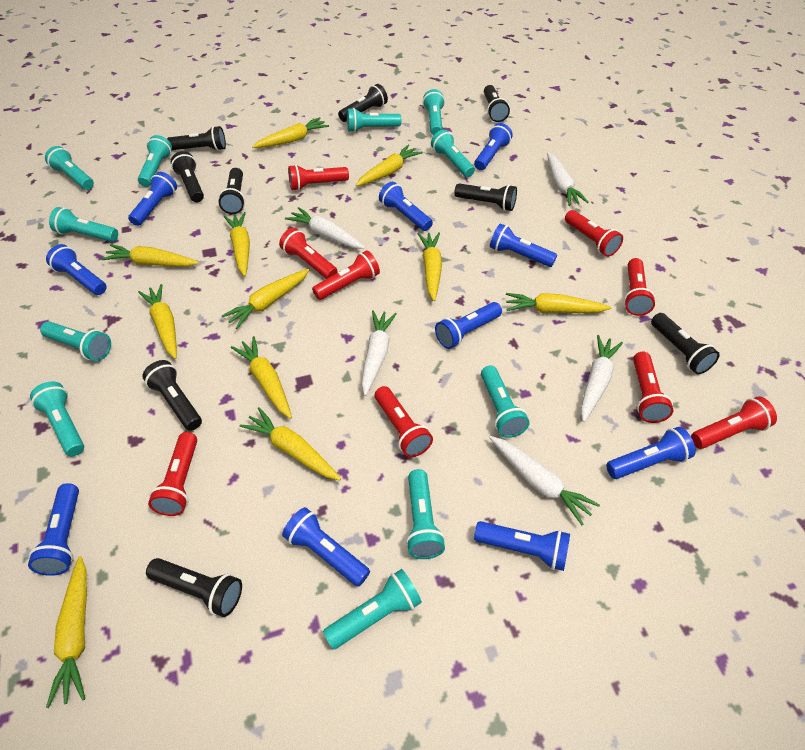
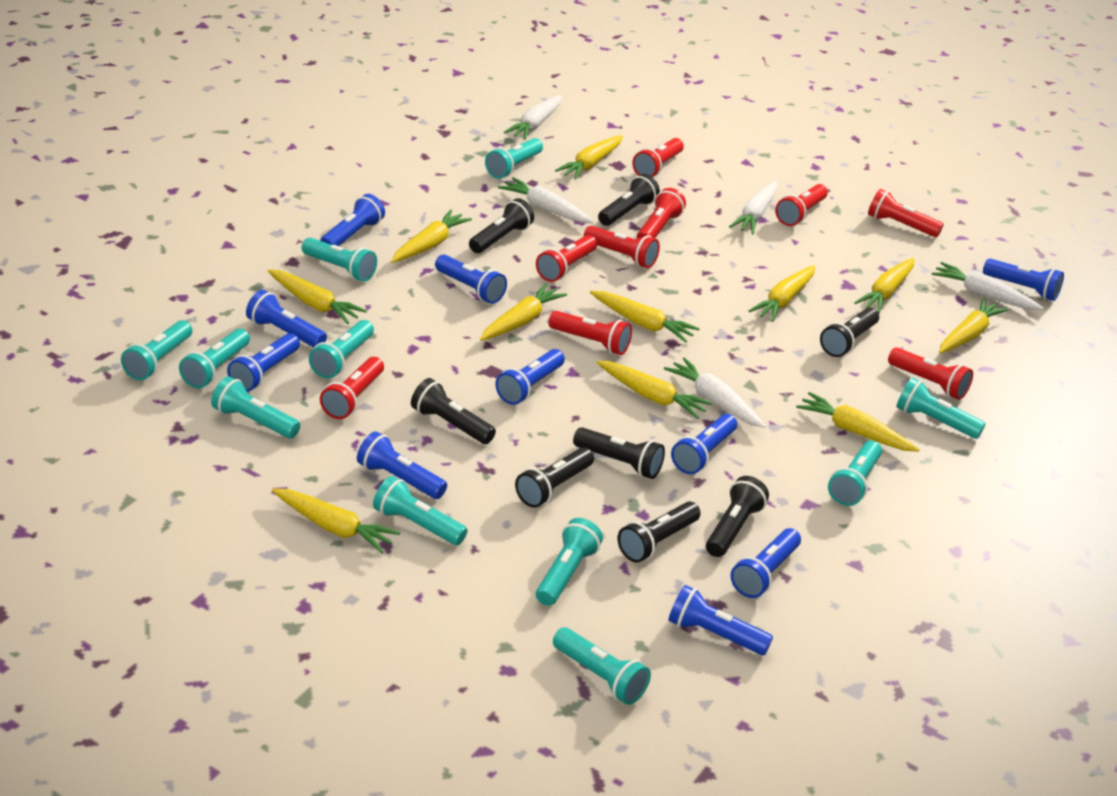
black flashlight: [142,360,202,431] [146,558,242,617] [167,126,226,151] [171,151,204,202] [218,168,245,214] [338,84,388,122] [454,184,517,211] [484,85,510,122] [651,313,720,374] = 9 -> [411,378,496,444] [469,198,534,253] [515,447,594,508] [573,427,665,479] [598,174,660,226] [617,501,701,563] [706,476,769,557] [820,308,879,357] = 8

